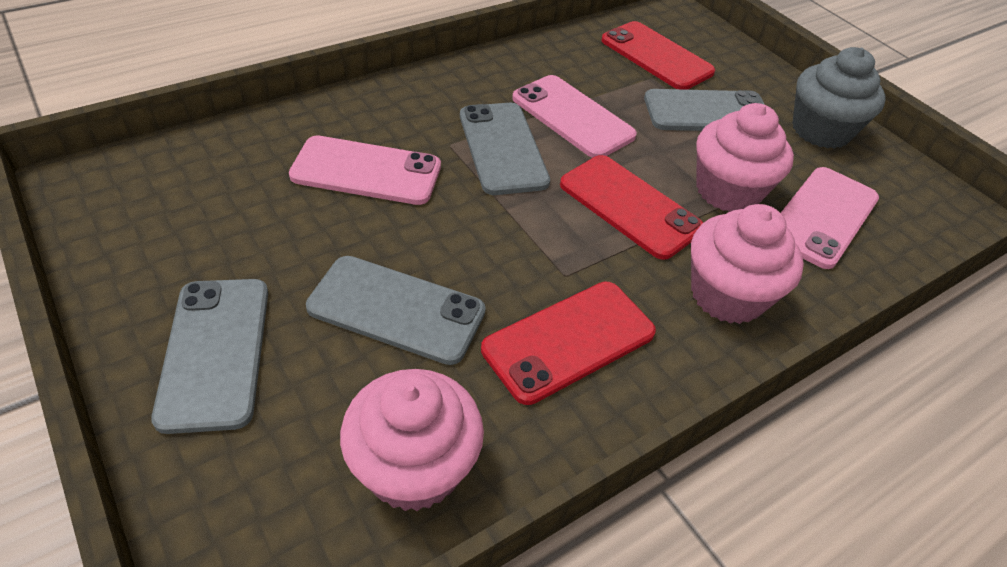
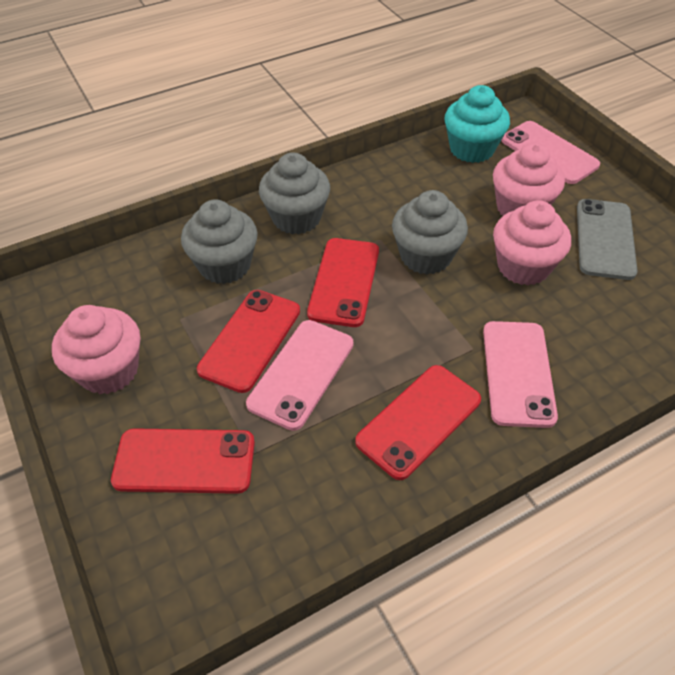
grey cupcake: [792,47,886,149] = 1 -> [181,199,258,284] [259,153,330,235] [392,190,468,275] = 3
grey phone: [151,279,268,434] [306,256,486,365] [460,103,550,195] [644,89,765,131] = 4 -> [577,199,637,280] = 1
red phone: [481,282,656,405] [560,155,703,260] [601,21,715,90] = 3 -> [111,428,255,494] [197,290,300,393] [307,238,379,327] [355,365,481,480] = 4
turquoise cupcake: none = 0 -> [445,85,510,163] = 1

